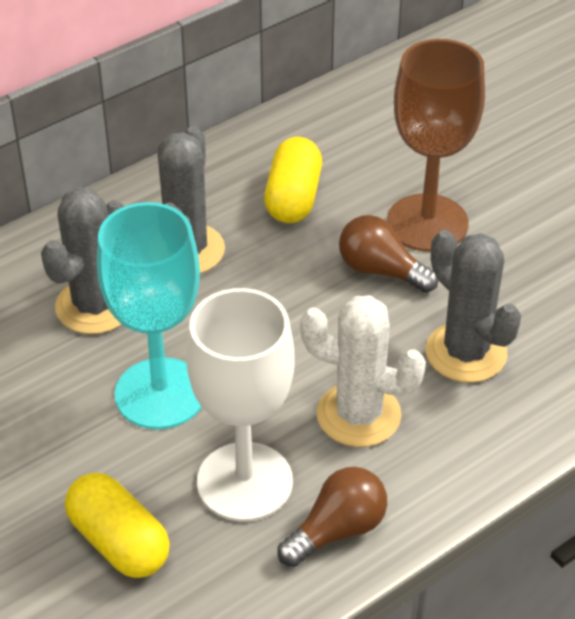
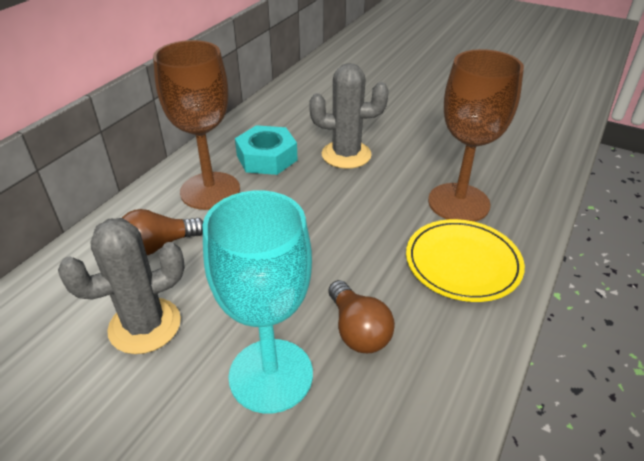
brown goblet: [387,39,485,252] = 1 -> [153,40,240,210] [428,49,524,222] = 2
grey cactus: [41,187,125,334] [157,126,225,274] [426,230,521,383] = 3 -> [58,218,185,354] [309,63,389,169] = 2
turquoise nut: none = 0 -> [235,125,298,175] = 1
white cactus: [300,295,426,447] = 1 -> none = 0
white goblet: [186,288,295,522] = 1 -> none = 0
yellow capsule: [65,473,170,578] [264,137,322,223] = 2 -> none = 0
yellow plate: none = 0 -> [406,219,525,302] = 1

